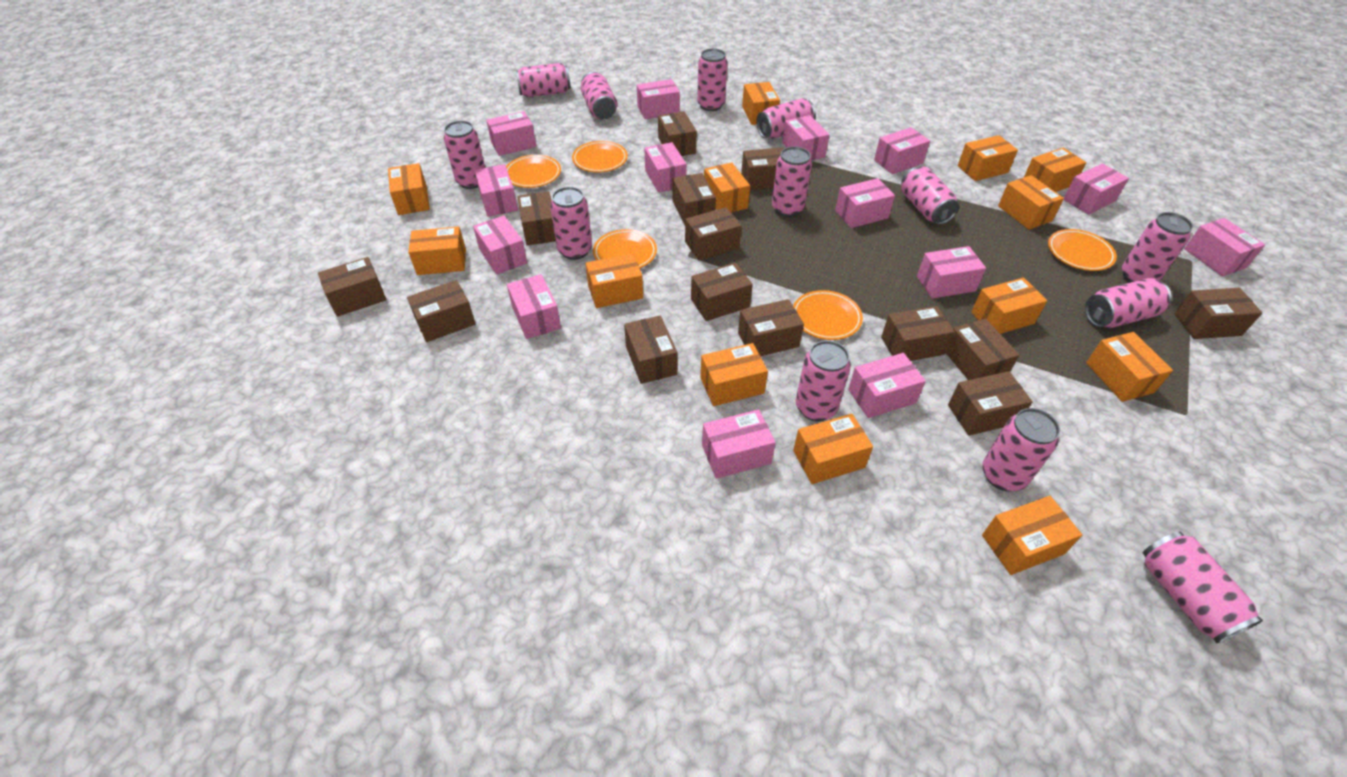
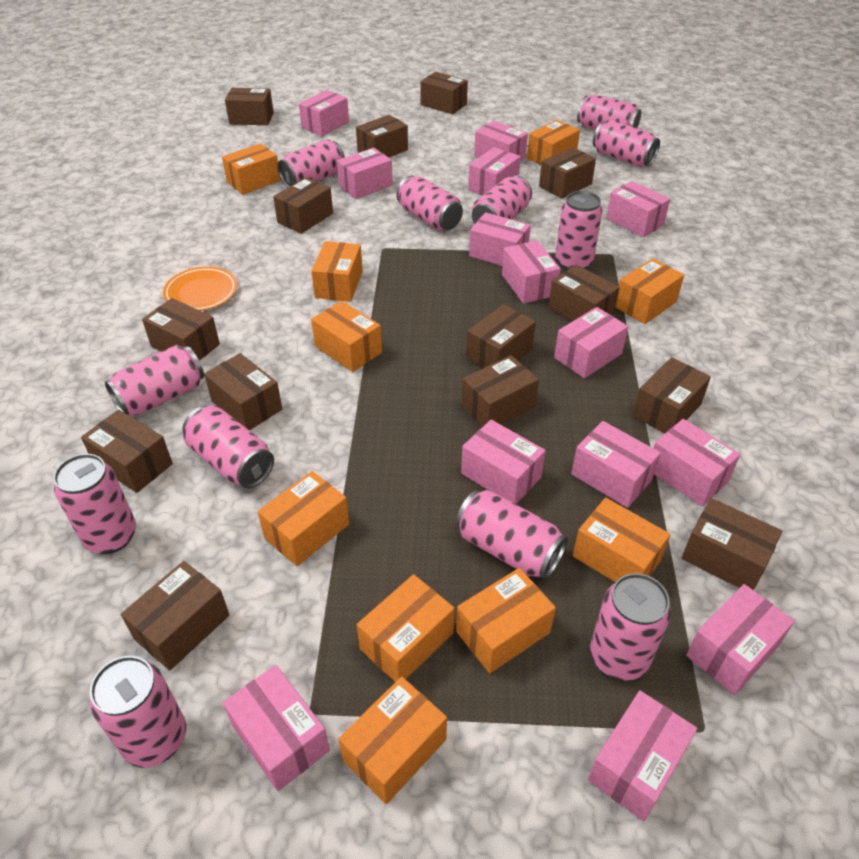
orange box: [388,163,430,215] [408,226,466,275] [585,253,643,308] [700,343,768,406] [704,163,750,212] [742,82,780,125] [793,414,873,484] [958,135,1018,181] [971,278,1047,334] [982,496,1082,575] [998,175,1064,230] [1024,148,1086,192] [1086,332,1173,402] = 13 -> [222,143,281,195] [258,471,349,566] [311,241,363,302] [311,301,382,372] [338,677,447,804] [357,574,455,682] [456,568,556,673] [527,120,580,165] [573,498,671,582] [616,259,684,324] = 10
orange plate: [506,155,561,188] [572,141,628,172] [593,229,657,269] [793,290,863,340] [1048,229,1117,271] = 5 -> [163,267,237,311] = 1
pink can: [444,120,485,189] [516,63,571,97] [550,187,592,260] [581,72,617,119] [697,48,728,111] [757,98,816,139] [772,147,812,217] [796,340,851,421] [901,166,959,225] [982,408,1060,491] [1085,278,1171,328] [1122,212,1193,283] [1143,532,1263,643] = 13 -> [53,454,136,554] [90,656,186,768] [105,345,204,415] [182,406,274,488] [278,139,345,188] [396,175,463,231] [456,490,568,580] [472,175,532,224] [555,191,602,270] [577,95,641,129] [590,573,671,681] [593,120,660,166] = 12

